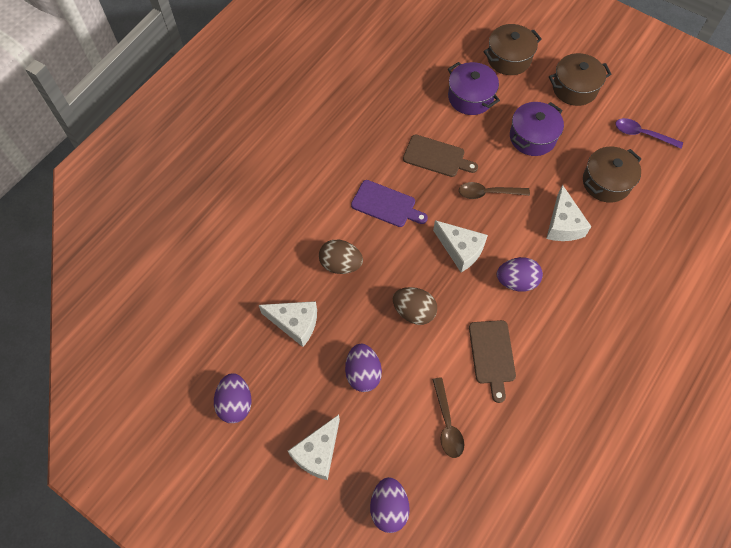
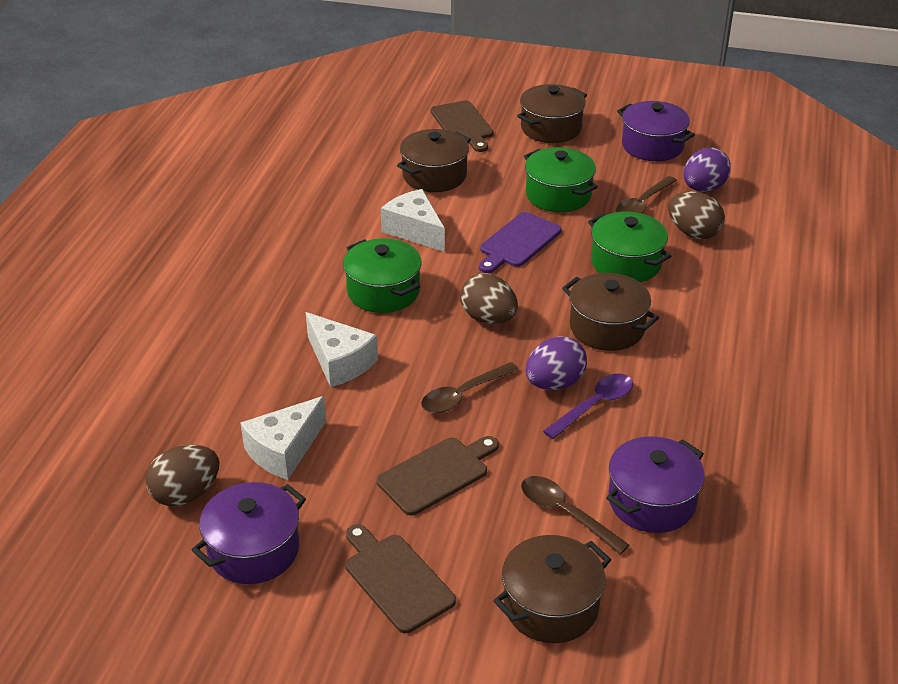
brown cutting board: [403,134,478,177] [469,320,516,403] = 2 -> [346,524,456,633] [377,436,499,516] [431,100,493,152] = 3
brown egg: [319,240,363,274] [393,287,437,325] = 2 -> [146,445,219,506] [460,273,518,324] [668,191,725,239] = 3
brown pot: [483,24,542,75] [549,53,612,106] [583,147,641,203] = 3 -> [397,129,471,192] [493,535,611,643] [517,84,587,143] [562,273,659,351] = 4
brown spoon: [432,377,464,458] [459,182,530,199] = 2 -> [421,362,519,413] [521,476,629,554] [616,176,677,214] = 3
green pot: none = 0 -> [343,238,422,313] [524,147,598,212] [588,212,672,282] = 3
purple egg: [214,373,251,423] [345,344,382,392] [370,477,410,533] [497,257,543,292] = 4 -> [525,336,587,390] [684,148,731,192] = 2
purple pot: [448,62,500,115] [510,102,564,156] = 2 -> [192,482,306,584] [606,436,705,533] [617,101,695,161] = 3
white cheese: [259,301,317,347] [288,415,340,480] [433,220,488,272] [546,184,591,241] = 4 -> [241,396,326,480] [306,312,378,387] [381,189,445,252] = 3

